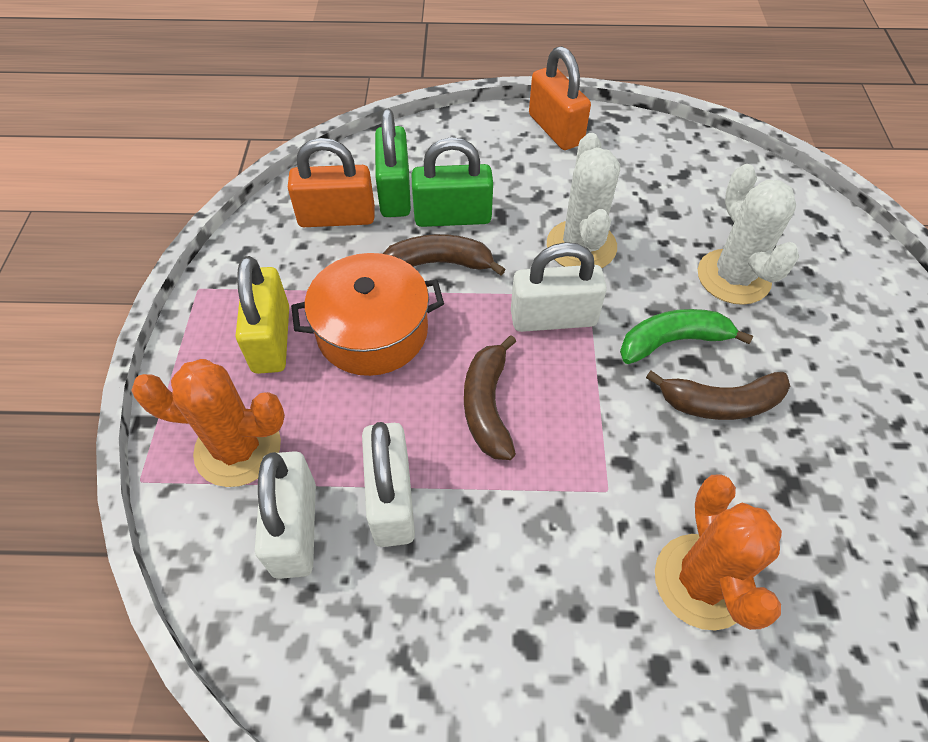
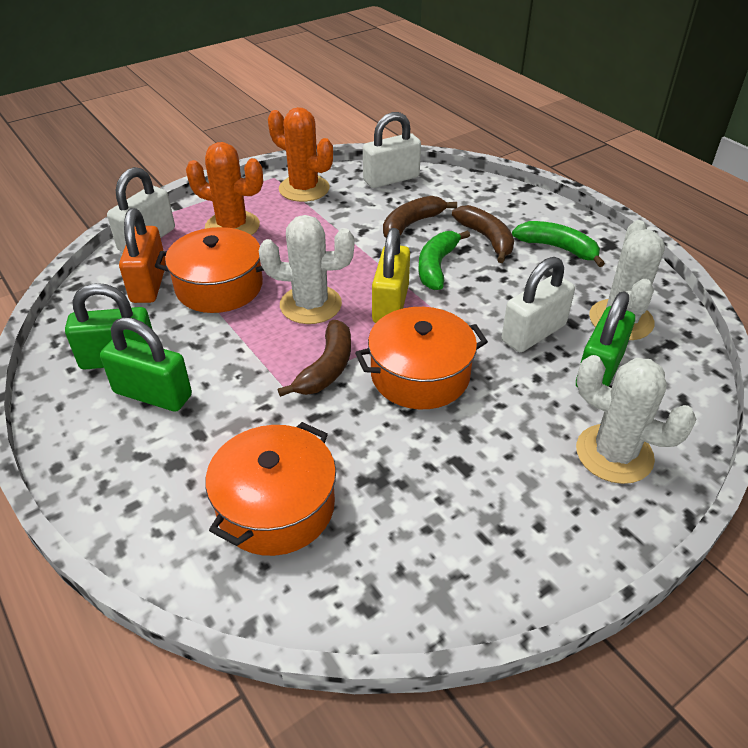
green banana: [620,309,753,364] = 1 -> [418,230,470,290] [512,221,605,267] = 2
green padlock: [375,109,411,217] [412,137,493,227] = 2 -> [65,283,153,369] [100,317,192,412] [576,291,635,388] = 3
orange padlock: [288,138,375,227] [529,46,591,150] = 2 -> [119,208,166,303] = 1
orange pot: [291,253,444,376] = 1 -> [154,227,264,313] [205,422,336,556] [355,307,488,409] = 3
white cactus: [547,133,620,268] [698,164,799,305] = 2 -> [259,215,354,324] [576,355,697,484] [589,220,665,340] = 3

